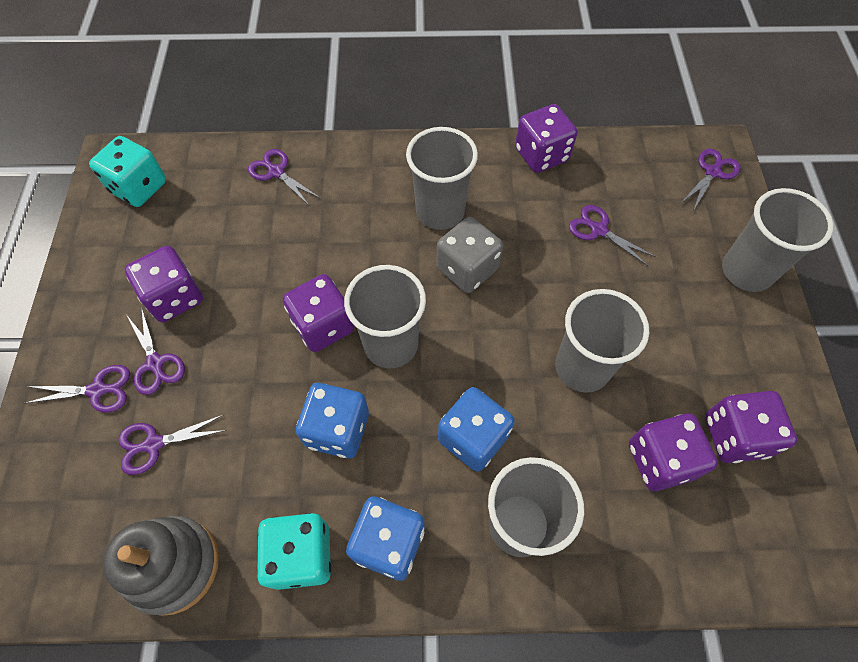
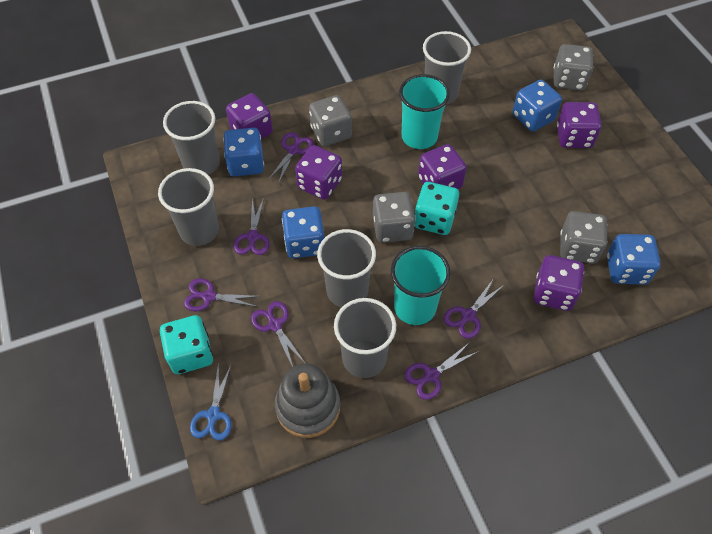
blue dice: [296,383,369,458] [346,496,425,581] [438,387,515,471] = 3 -> [223,128,264,177] [282,206,324,258] [512,80,562,131] [607,234,661,285] = 4
blue scissors: none = 0 -> [190,363,232,441] = 1
grey dice: [437,217,503,293] = 1 -> [309,95,352,147] [373,192,416,243] [554,44,593,91] [560,211,607,264] = 4
turquoise cup: none = 0 -> [391,246,451,325] [399,74,450,149] = 2

